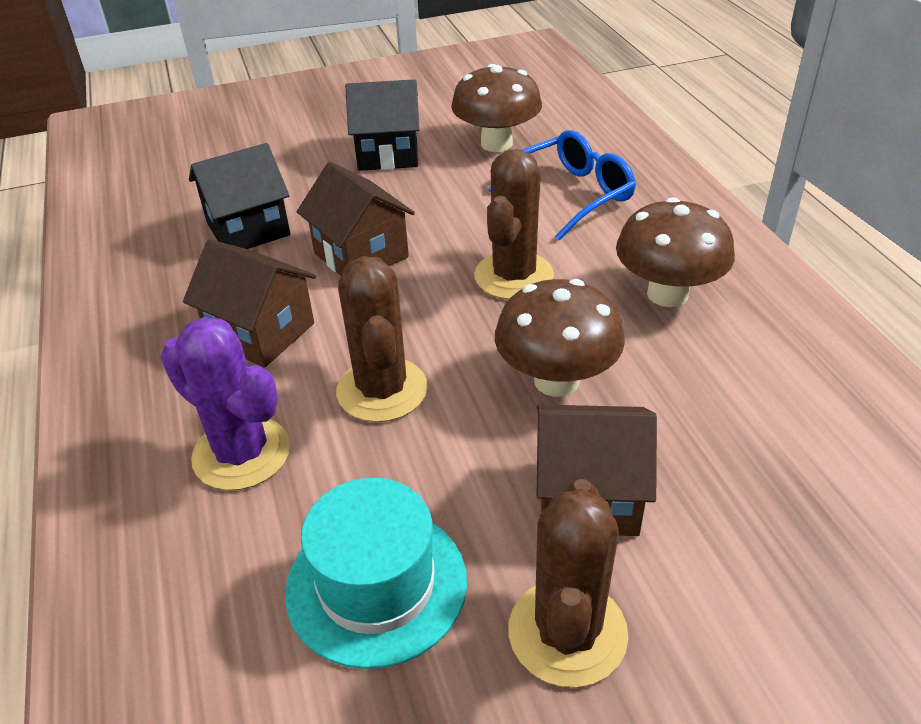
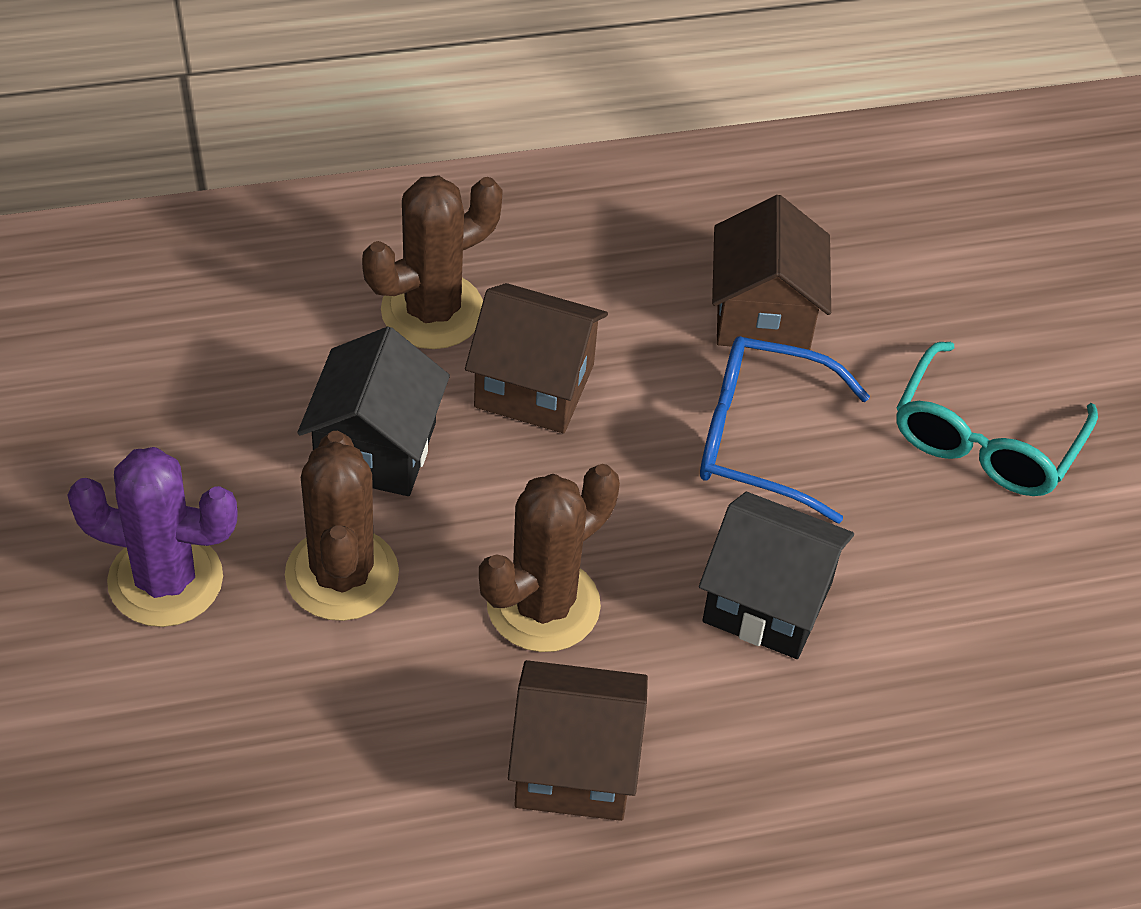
brown mushroom: [451,64,542,152] [495,279,625,397] [616,197,735,307] = 3 -> none = 0
turquoise glasses: none = 0 -> [896,342,1098,496] = 1
turquoise hat: [285,478,467,669] = 1 -> none = 0

